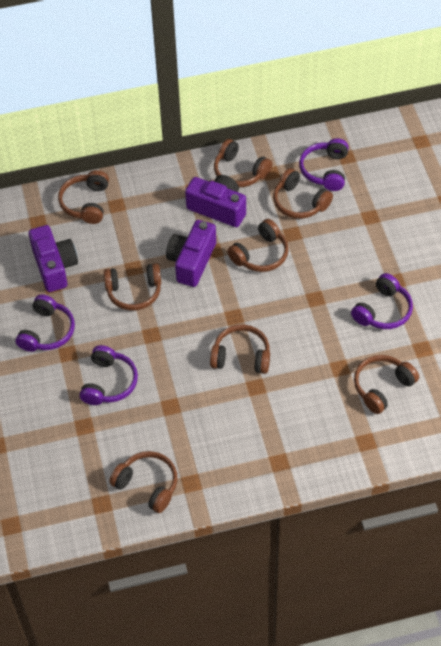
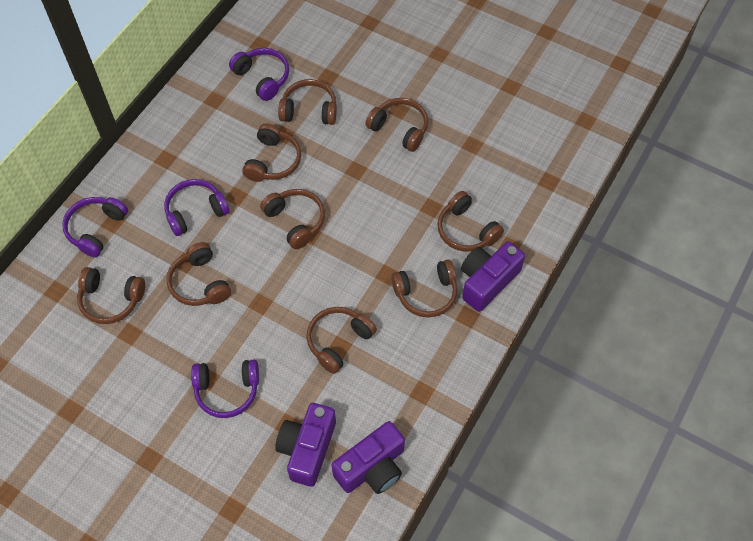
brown headphones: [58,170,109,224] [104,263,161,310] [109,451,178,513] [210,325,270,374] [214,139,272,187] [227,219,289,272] [273,168,333,219] [354,355,419,414] = 8 -> [77,267,145,324] [167,242,231,306] [242,123,301,182] [260,189,325,249] [278,79,337,125] [307,307,377,374] [366,98,428,152] [391,260,458,317] [437,191,504,252] = 9

